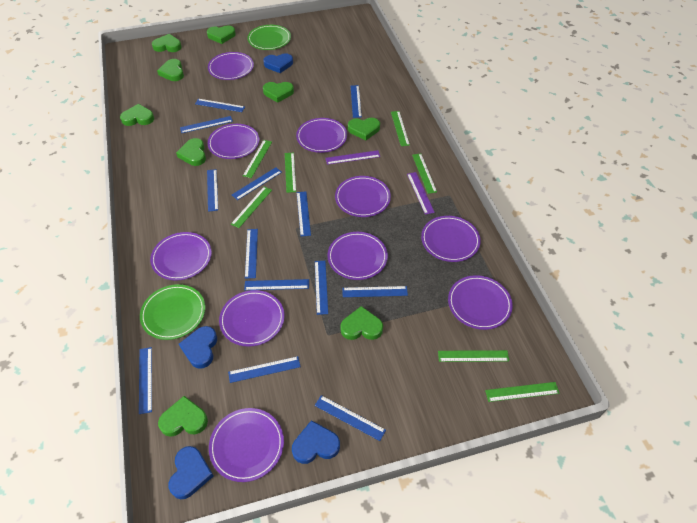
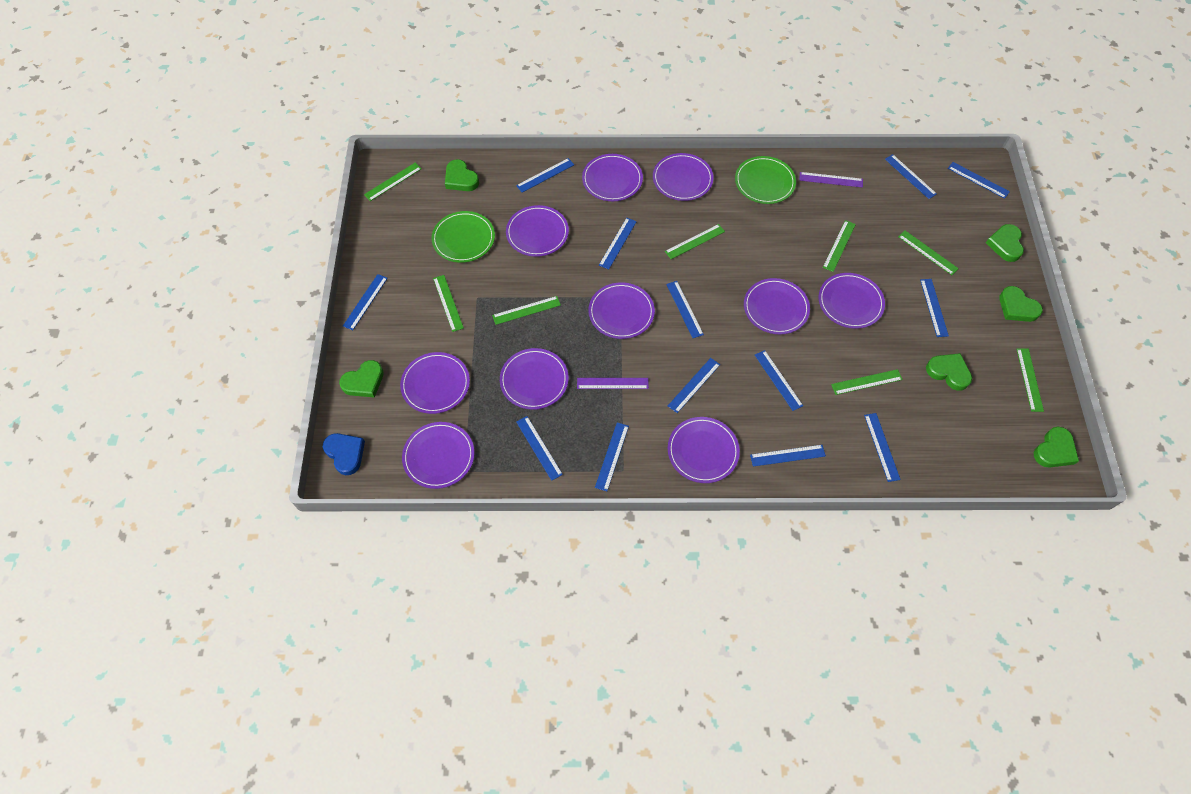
blue heart: [168,446,214,499] [179,326,217,369] [263,53,293,73] [292,420,340,464] = 4 -> [323,433,365,475] = 1
green heart: [120,104,154,126] [152,34,182,52] [157,59,184,81] [158,396,208,437] [176,138,206,166] [207,25,236,44] [263,82,294,103] [340,306,383,340] [348,118,380,141] = 9 -> [339,360,384,398] [445,159,479,191] [926,353,972,391] [986,224,1024,262] [999,286,1043,322] [1034,427,1079,468] = 6
green ruler: [231,187,272,228] [243,140,272,178] [285,153,296,193] [391,111,410,146] [412,153,437,194] [438,350,509,362] [485,382,559,402] = 7 -> [364,162,422,201] [433,275,464,332] [492,296,561,325] [665,224,725,259] [823,220,856,272] [831,369,903,395] [898,230,959,275] [1017,348,1044,412] = 8

